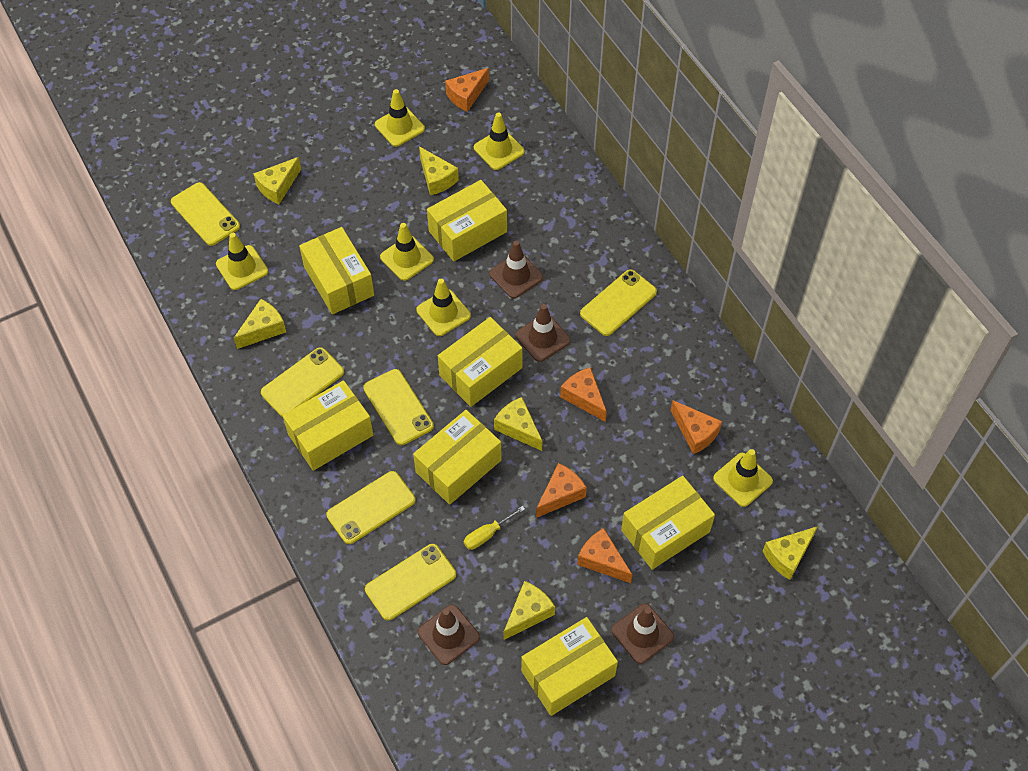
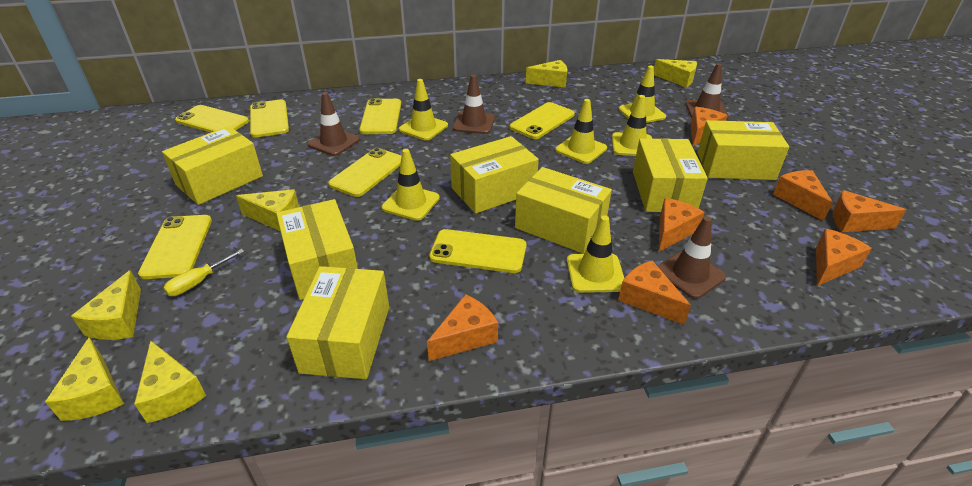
orange cheese: [445,68,489,112] [536,463,587,518] [560,367,607,422] [577,528,633,583] [670,400,722,454] = 5 -> [427,294,498,361] [618,260,691,325] [659,198,705,252] [690,107,727,146] [773,170,833,221] [816,229,872,286] [833,190,906,232] = 7
yellow phone: [171,182,240,246] [261,347,344,417] [326,471,416,544] [363,369,434,445] [365,544,456,621] [580,269,657,336] = 6 -> [138,215,212,279] [175,105,249,133] [250,99,289,138] [328,148,401,197] [359,98,401,134] [429,229,527,273] [510,102,575,139] = 7

